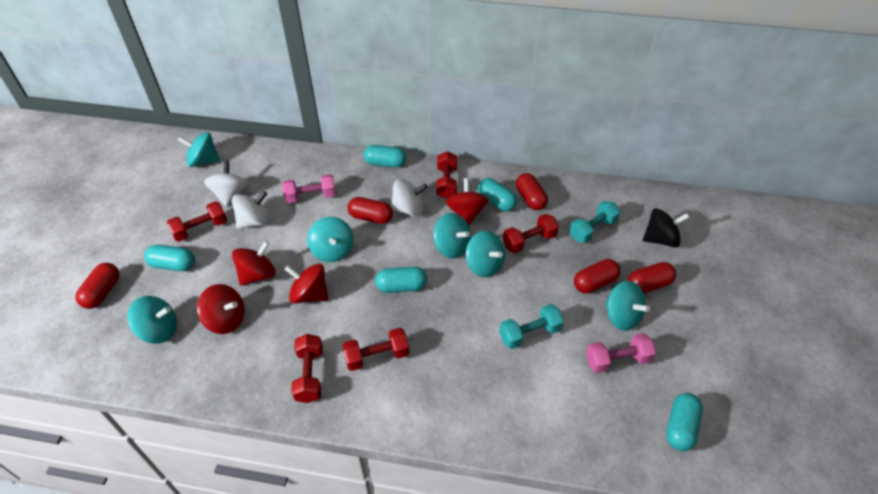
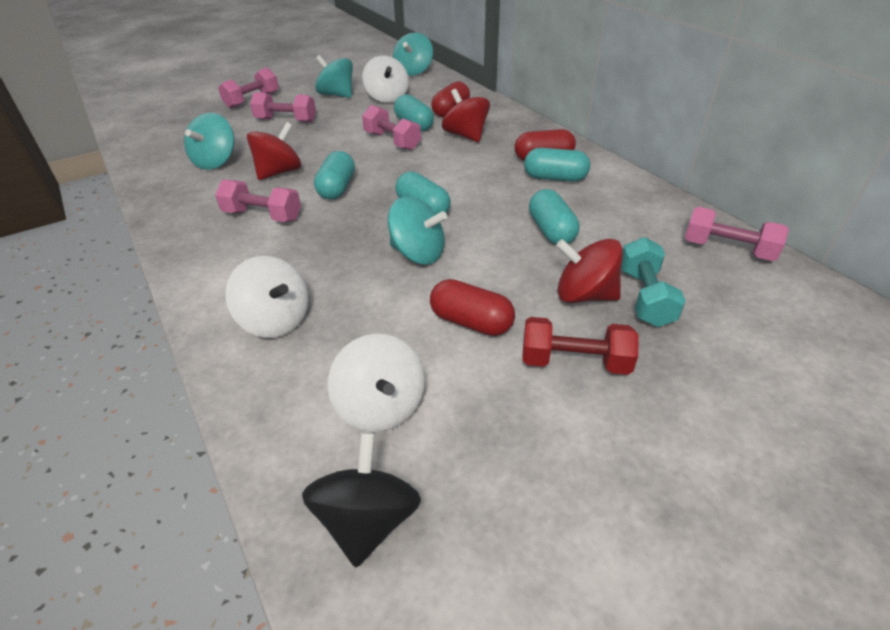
pink dumbbell: [282,174,336,203] [586,333,656,373] = 2 -> [215,180,301,222] [218,68,279,108] [250,92,316,123] [362,105,421,150] [685,207,789,261] = 5
red capsule: [76,263,119,309] [348,197,393,224] [516,173,548,210] [574,259,621,294] [627,262,676,293] = 5 -> [430,279,515,336] [431,81,470,117] [515,129,576,161] = 3
red dumbbell: [167,201,227,242] [291,334,323,403] [343,328,409,371] [436,151,457,199] [503,214,559,253] = 5 -> [522,317,639,375] = 1
red spinning top: [197,284,245,334] [232,241,276,286] [284,264,328,304] [446,178,489,226] = 4 -> [247,122,301,180] [442,89,490,142] [556,239,623,303] = 3
turquoise dumbbell: [499,304,564,349] [570,201,620,243] = 2 -> [621,237,686,327] = 1
turquoise spinning top: [127,296,177,344] [178,132,220,167] [307,217,354,262] [433,213,471,258] [466,231,505,277] [605,281,650,331] = 6 -> [184,113,234,170] [315,55,353,98] [388,197,447,265] [393,33,433,76] = 4

